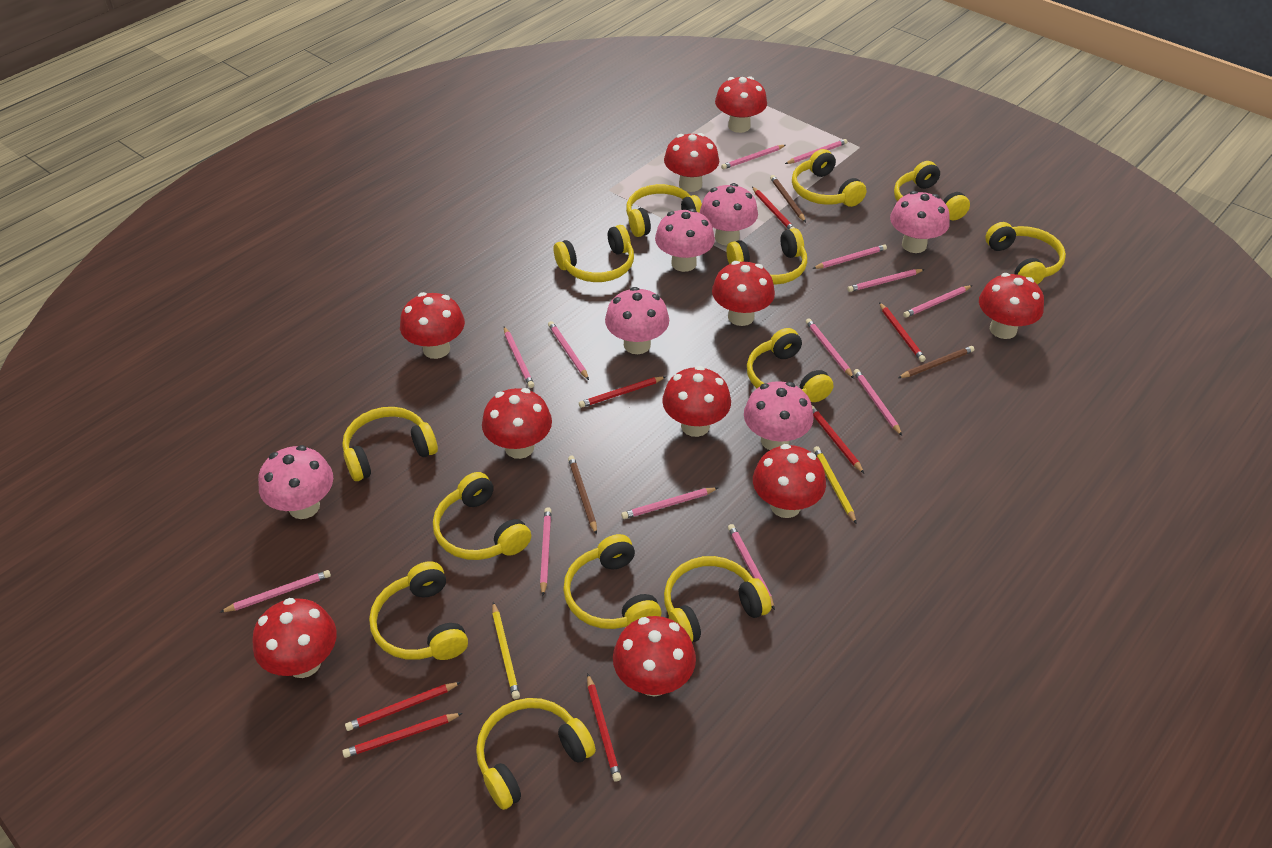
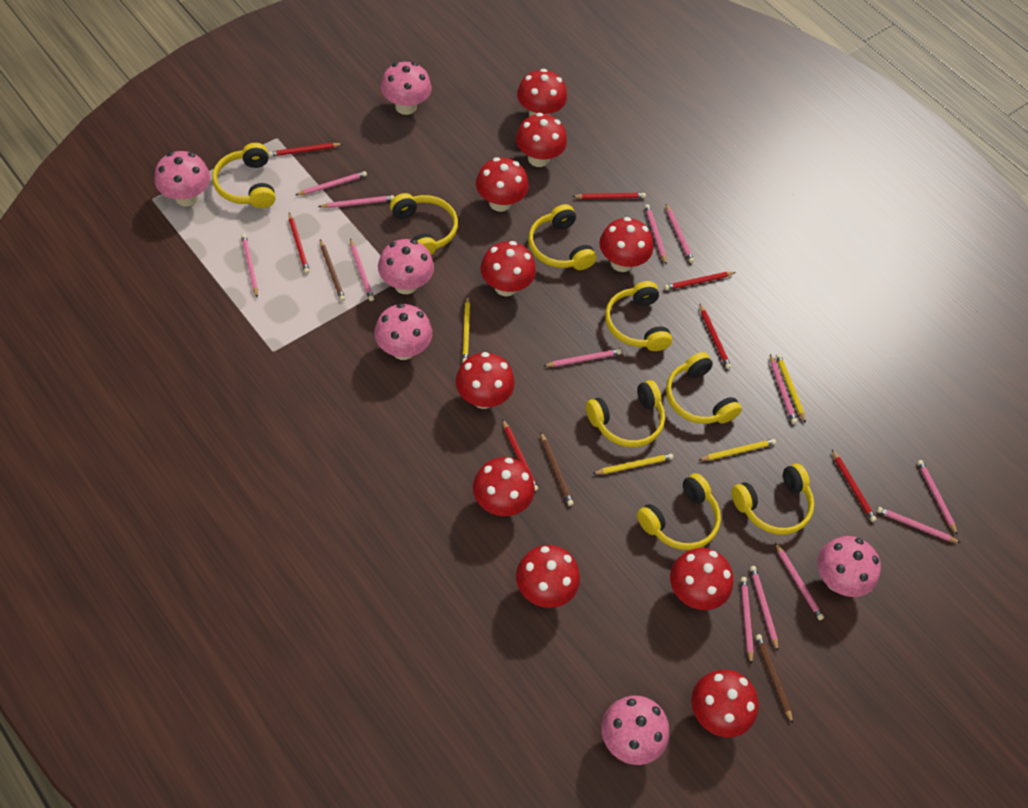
yellow headphones: [342,407,438,481] [369,561,468,660] [433,472,531,560] [476,698,596,810] [554,225,634,282] [563,534,661,629] [626,184,702,237] [664,556,771,642] [727,228,807,285] [747,328,833,402] [792,149,867,207] [894,161,970,221] [985,222,1066,284] = 13 -> [212,143,276,208] [390,193,458,255] [528,204,597,270] [586,380,665,447] [605,281,672,351] [637,473,721,550] [666,352,742,424] [731,464,814,535] = 8
yellow pencil: [492,602,520,699] [813,446,857,524] = 2 -> [462,296,470,362] [592,454,673,474] [699,439,776,461] [776,354,806,423] = 4

